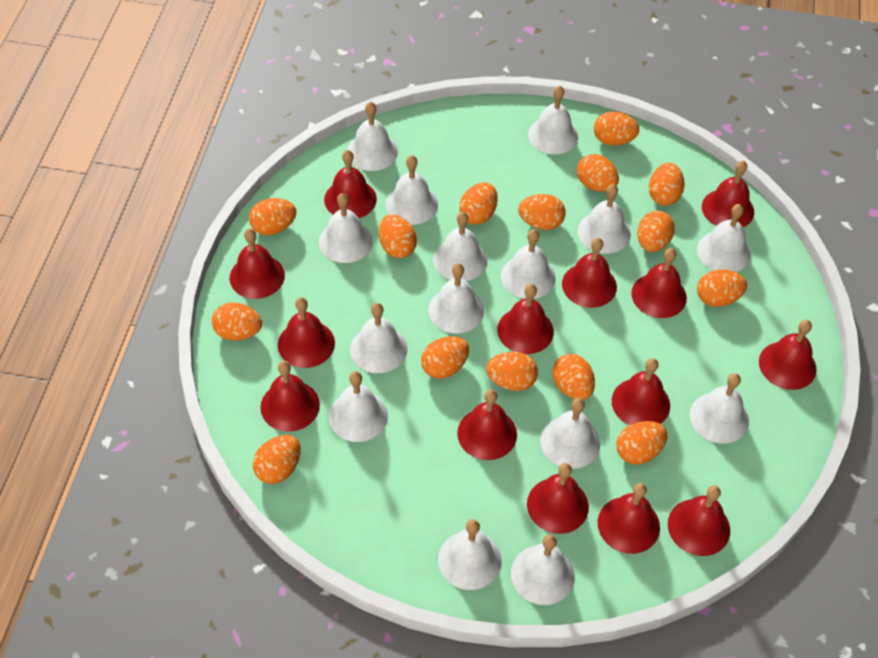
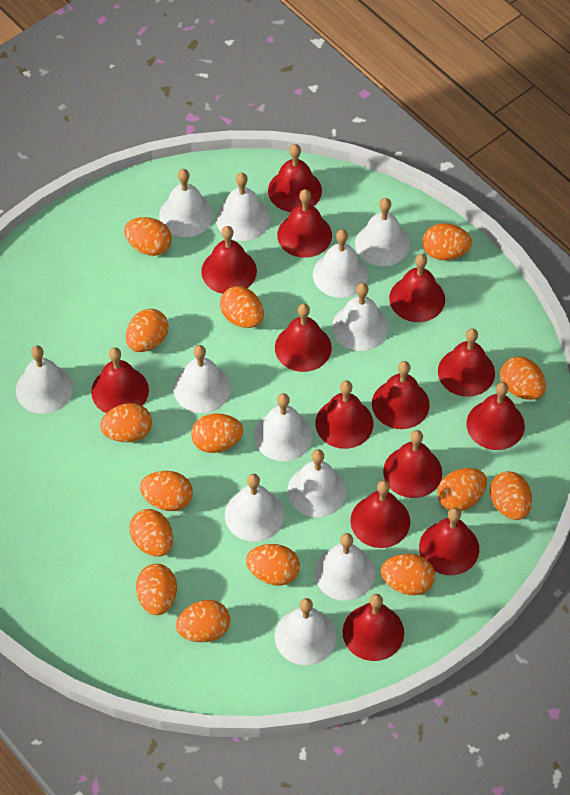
white bell: [319,193,373,263] [329,371,388,442] [347,102,398,171] [350,303,407,373] [386,155,438,225] [428,263,484,334] [433,212,488,281] [438,519,502,590] [501,229,556,299] [511,534,575,605] [528,86,578,155] [540,398,600,469] [577,184,631,254] [690,373,749,444] [697,204,751,272] = 15 -> [16,346,73,414] [159,169,214,237] [174,345,231,413] [216,173,270,241] [225,474,284,542] [254,393,313,461] [275,598,336,665] [287,449,347,517] [313,229,368,298] [314,533,375,601] [332,283,388,351] [355,198,410,266] = 12

